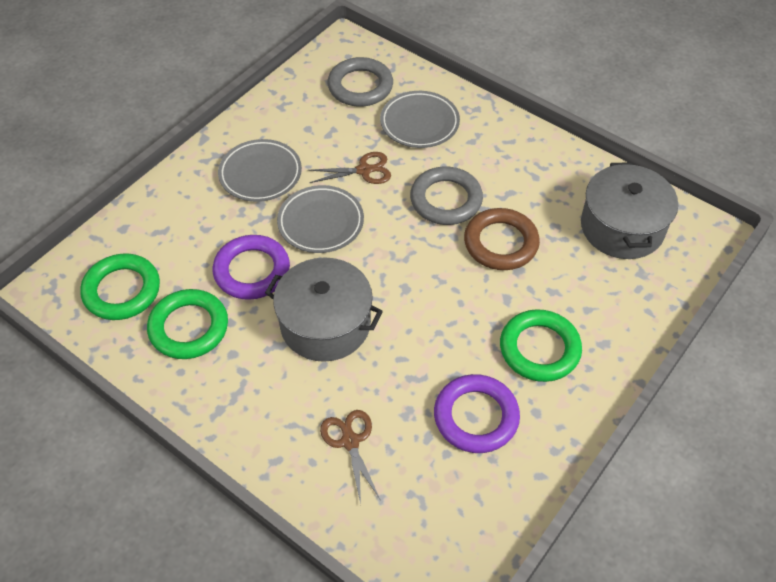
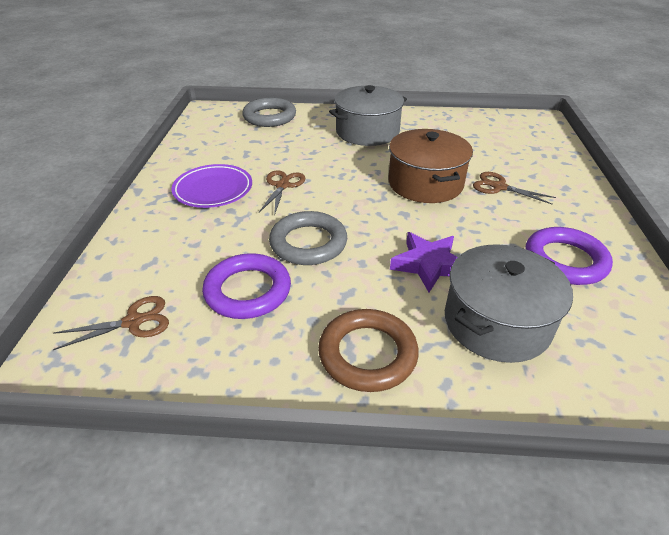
brown pot: none = 0 -> [388,129,473,203] = 1
brown scissors: [308,152,391,184] [320,410,381,504] = 2 -> [53,296,169,350] [259,170,305,216] [473,172,556,205] = 3
green ring: [80,254,160,320] [147,289,228,359] [500,309,582,382] = 3 -> none = 0
grey plate: [218,139,302,202] [277,185,364,253] [380,91,460,148] = 3 -> none = 0
purple plate: none = 0 -> [171,164,252,208] = 1
purple star: none = 0 -> [390,232,458,292] = 1

